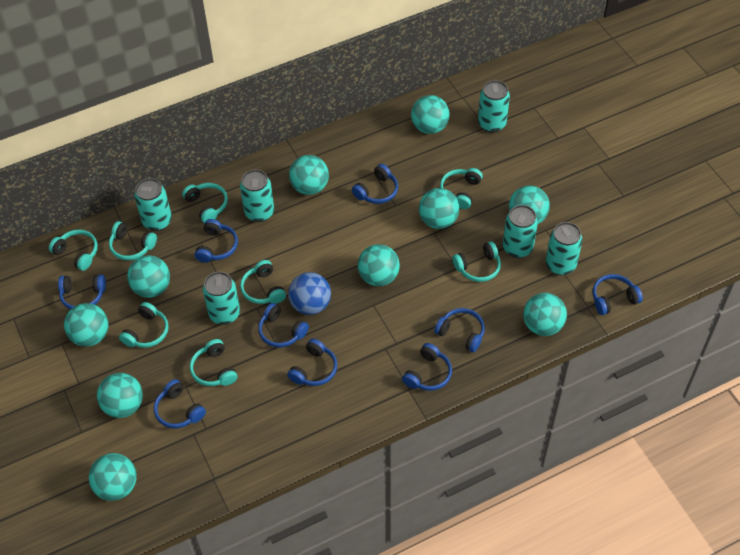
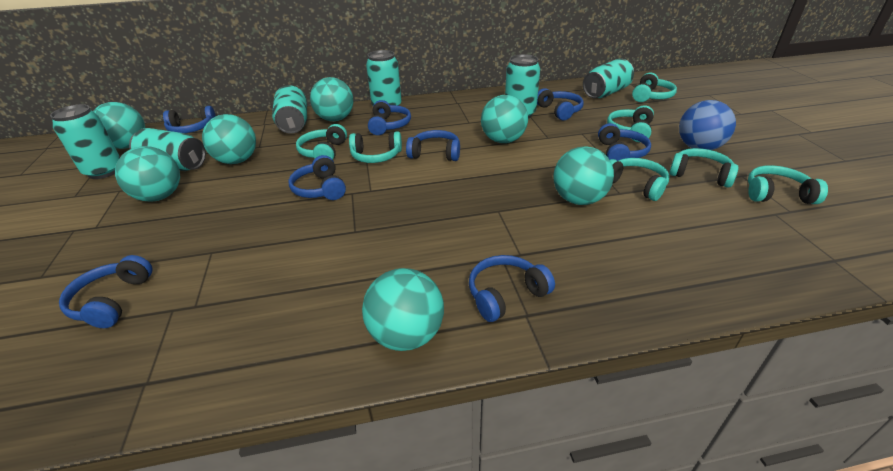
blue headphones: [58,275,106,309] [154,379,206,428] [194,219,238,263] [258,303,309,348] [287,339,337,386] [352,164,398,204] [402,343,452,391] [434,308,485,352] [593,274,643,315] = 9 -> [59,255,152,328] [163,106,216,133] [289,155,346,200] [368,100,411,135] [406,130,460,161] [469,255,555,322] [537,88,584,120] [598,123,651,161] = 8
turquoise ball: [64,303,108,347] [89,453,137,501] [97,373,143,418] [127,255,170,298] [289,155,329,195] [358,244,400,286] [411,95,450,134] [419,188,459,229] [509,186,550,224] [523,293,567,336] = 10 -> [93,102,145,149] [115,146,180,202] [202,114,256,164] [310,77,353,121] [362,268,444,351] [481,95,528,143] [553,146,614,205] = 7
turquoise headphones: [49,230,98,271] [109,221,157,260] [119,302,169,348] [182,183,228,223] [190,339,237,386] [240,260,286,304] [440,168,483,209] [452,241,501,282] = 8 -> [296,124,347,160] [349,131,402,163] [607,105,654,142] [610,158,669,201] [632,72,677,102] [669,148,739,188] [748,165,828,204] = 7

